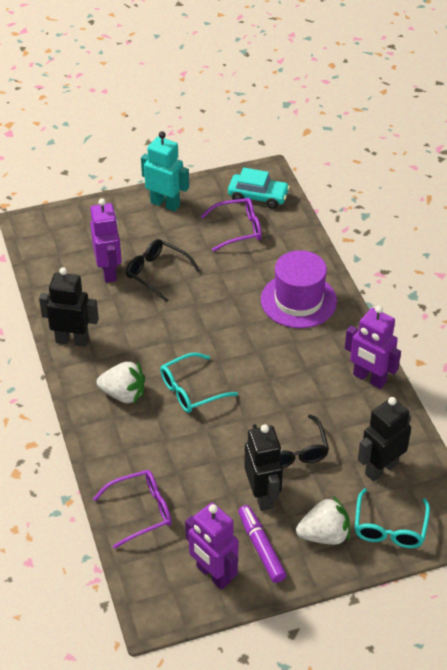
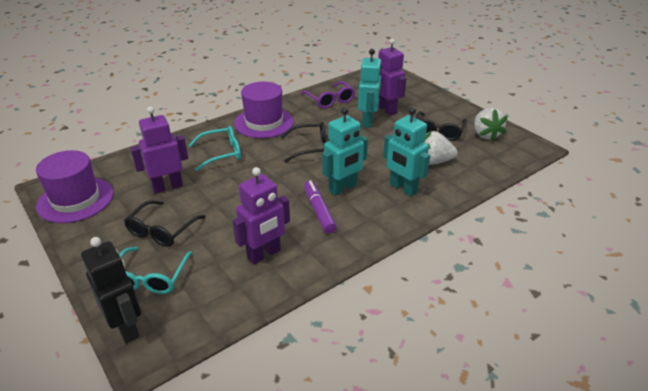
black glasses: [126,239,200,302] [253,414,329,468] = 2 -> [124,200,205,247] [280,122,329,163] [416,111,467,141] = 3
black robot: [39,267,99,347] [244,424,283,511] [358,397,411,481] = 3 -> [81,237,141,344] = 1
purple glasses: [93,470,172,549] [201,198,262,252] = 2 -> [301,81,355,109] = 1
purple hat: [261,250,337,328] = 1 -> [36,150,113,223] [234,82,294,138] = 2
turquoise car: [228,167,290,209] = 1 -> none = 0
turquoise robot: [141,131,189,212] = 1 -> [322,107,368,196] [358,49,382,128] [383,107,430,196] = 3

